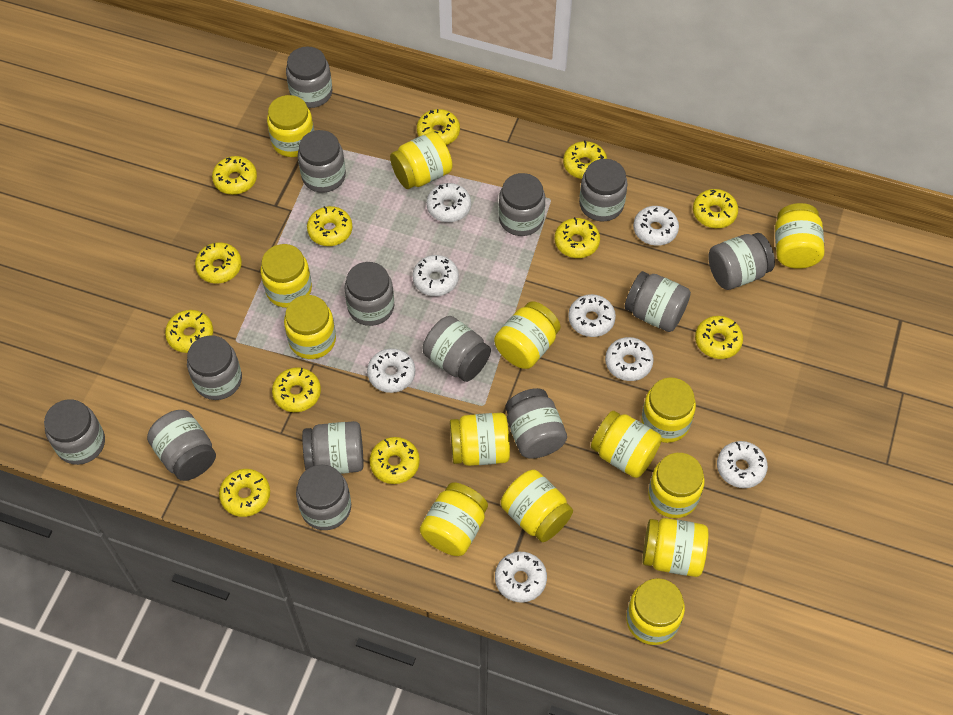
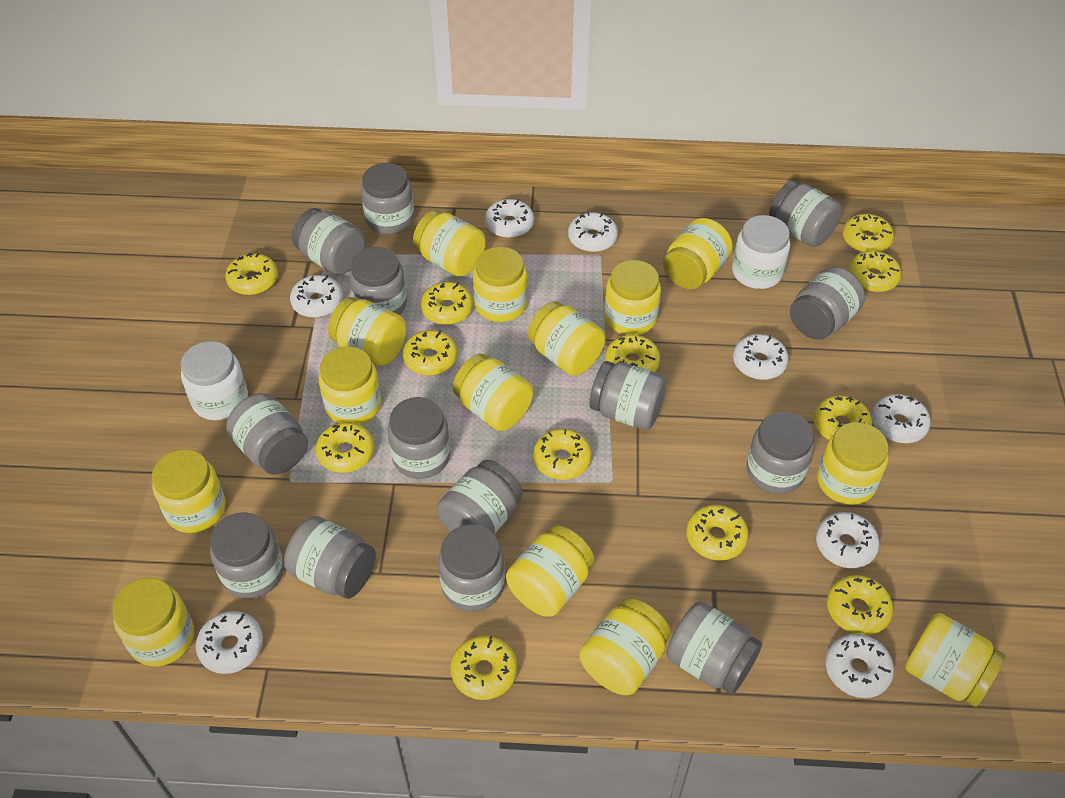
white jar: none = 0 -> [181,341,248,420] [732,215,790,289] = 2

